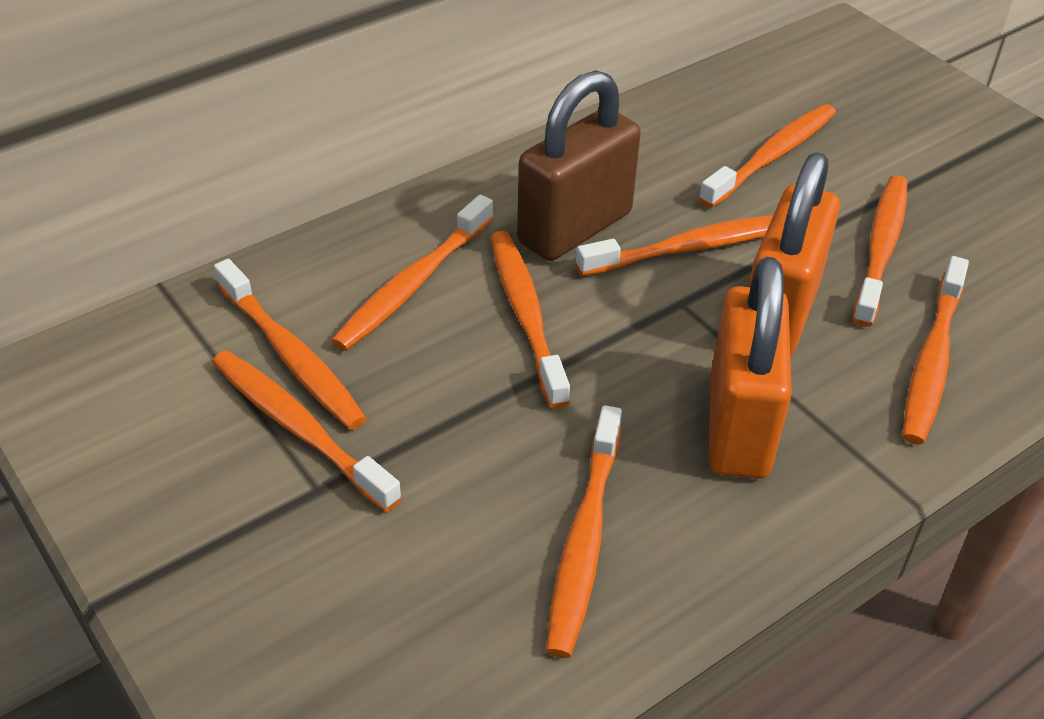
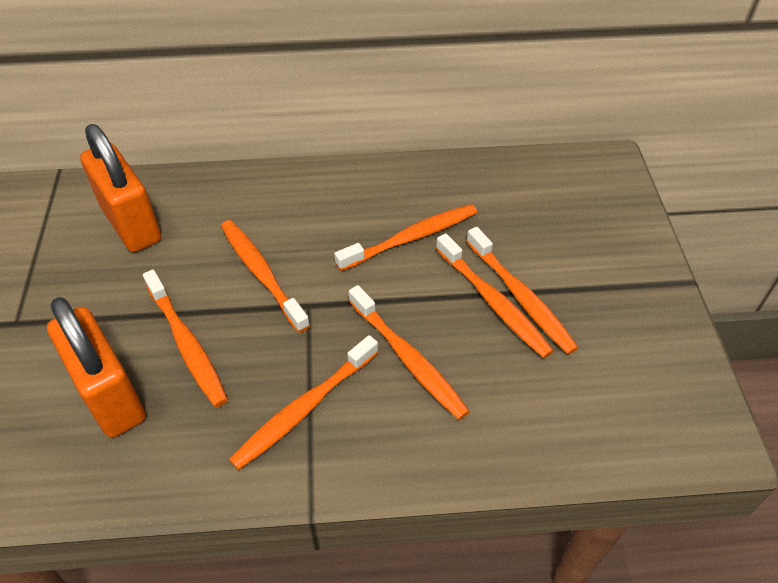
brown padlock: [517,70,641,261] = 1 -> none = 0
orange toothbrush: [212,350,402,512] [214,259,367,430] [331,195,493,351] [491,231,570,409] [546,405,622,658] [576,215,773,276] [699,104,836,208] [853,175,907,327] [902,256,969,444] = 9 -> [143,269,228,407] [221,220,310,333] [229,335,378,470] [334,204,477,271] [349,285,470,420] [436,233,554,358] [466,227,579,354] = 7

